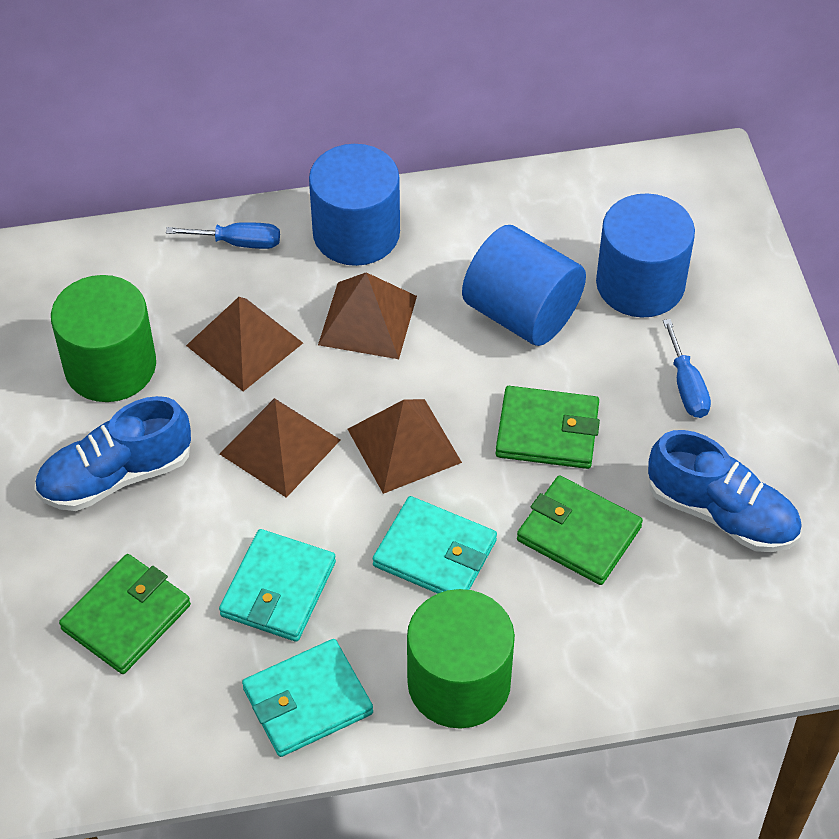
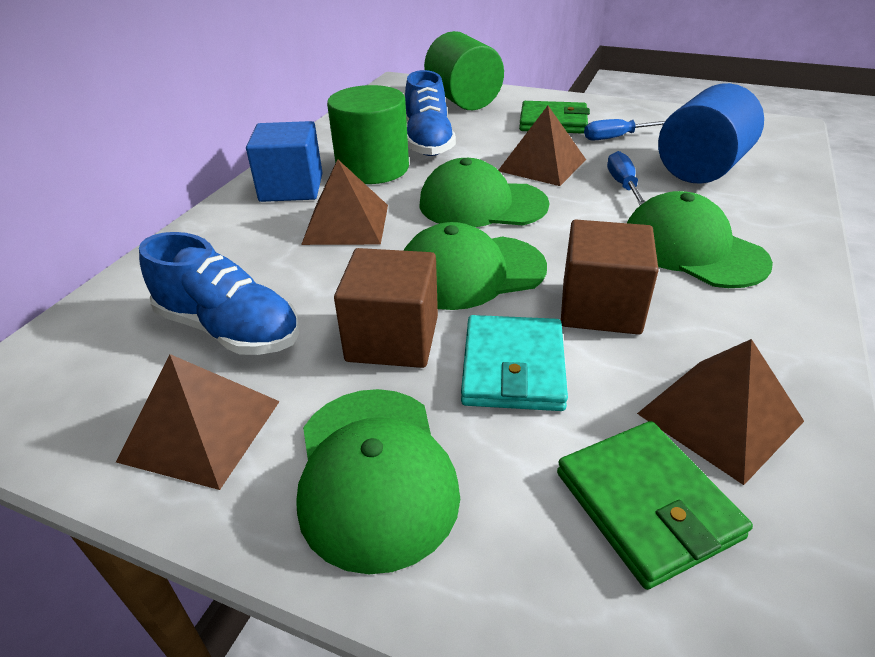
blue cube: none = 0 -> [246,121,323,202] = 1
blue cylinder: [309,144,400,266] [462,225,586,346] [596,193,695,318] = 3 -> [658,83,764,184] = 1
brown cube: none = 0 -> [334,248,438,368] [561,220,659,335] = 2
green cap: none = 0 -> [296,389,460,574] [404,222,547,310] [419,158,549,227] [627,191,773,288] = 4
green wallet: [59,554,191,674] [496,386,600,469] [517,475,643,585] = 3 -> [519,101,590,134] [557,421,753,590] = 2
turquoise wallet: [219,529,336,642] [242,639,373,757] [373,496,497,594] = 3 -> [461,315,568,411] = 1

